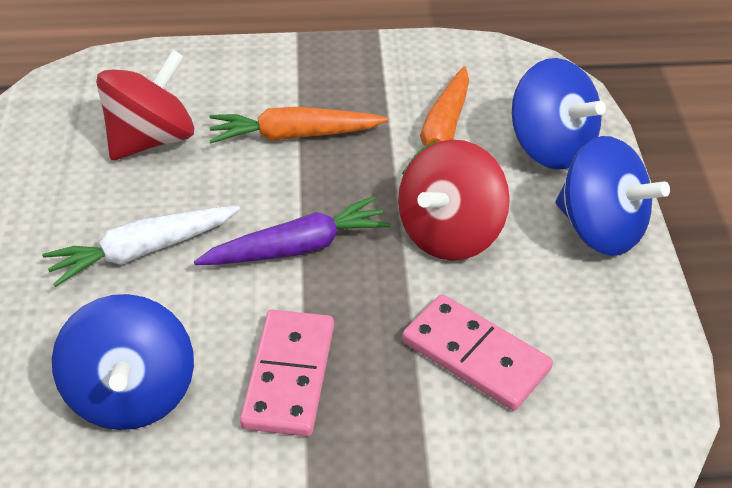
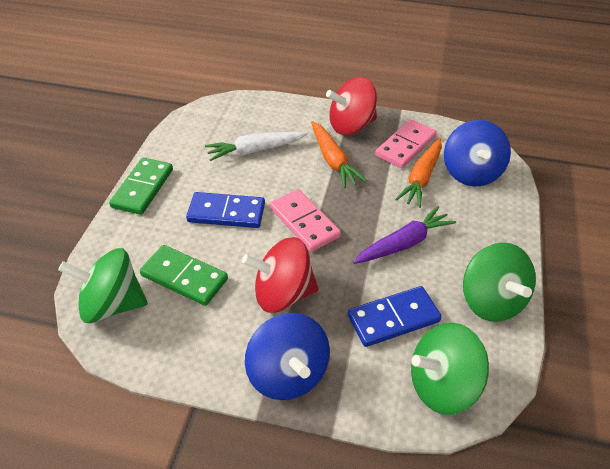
blue domino: none = 0 -> [186,192,265,228] [348,286,442,347] = 2
blue spinning top: [52,294,194,430] [512,58,606,170] [556,136,670,256] = 3 -> [245,313,330,400] [444,120,511,187] = 2
green domino: none = 0 -> [109,158,173,215] [140,245,228,306] = 2
green spinning top: none = 0 -> [58,248,148,323] [411,323,489,415] [463,242,536,322] = 3

